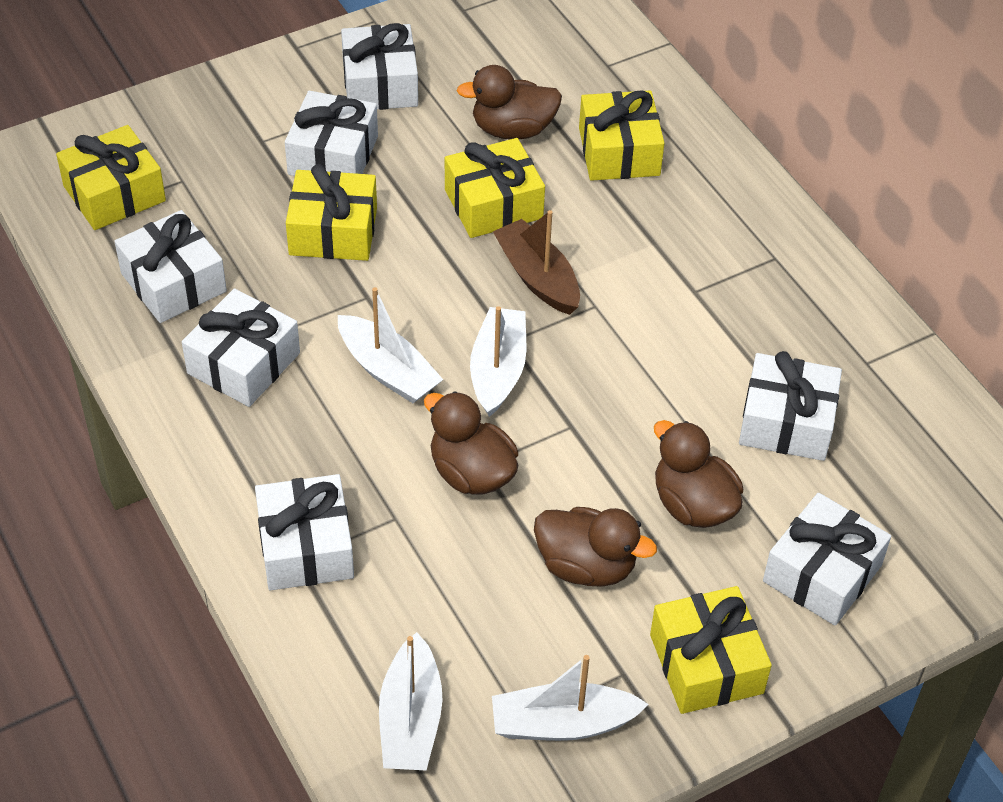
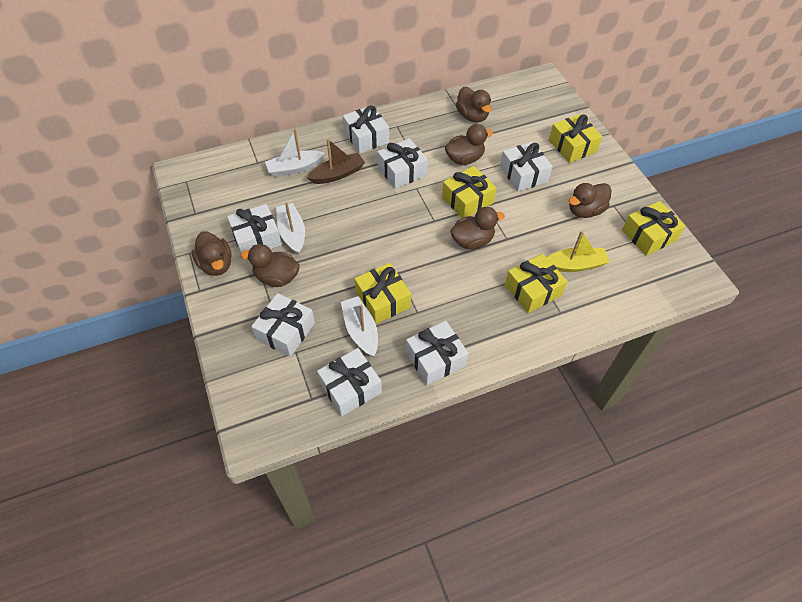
brown duck: [424,391,518,494] [456,65,562,139] [534,507,657,587] [654,420,743,528] = 4 -> [192,231,232,276] [241,244,300,287] [445,124,493,165] [450,207,505,250] [456,87,492,123] [569,183,612,218] = 6
white boat: [338,287,444,403] [379,632,443,770] [470,306,526,417] [492,655,649,741] = 4 -> [265,129,325,177] [276,202,305,255] [341,296,378,357] = 3
yellow boat: none = 0 -> [547,231,610,272] = 1

